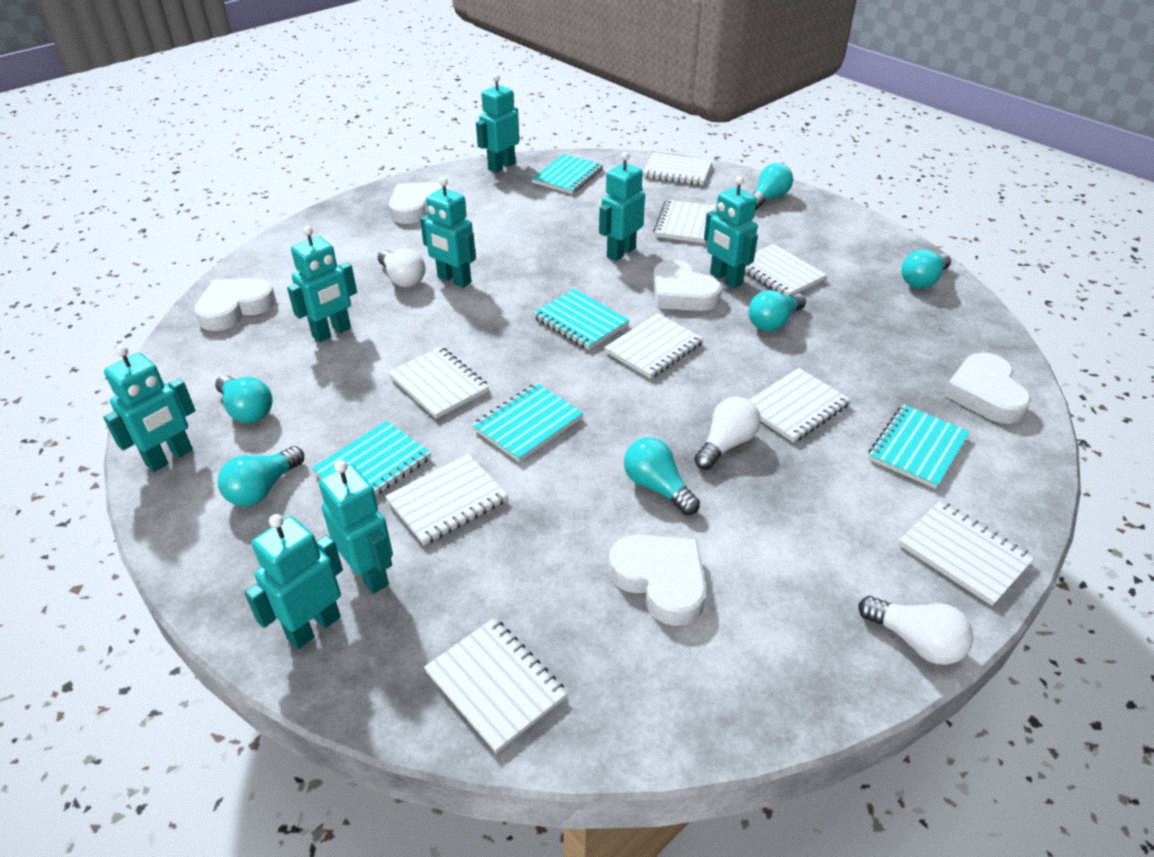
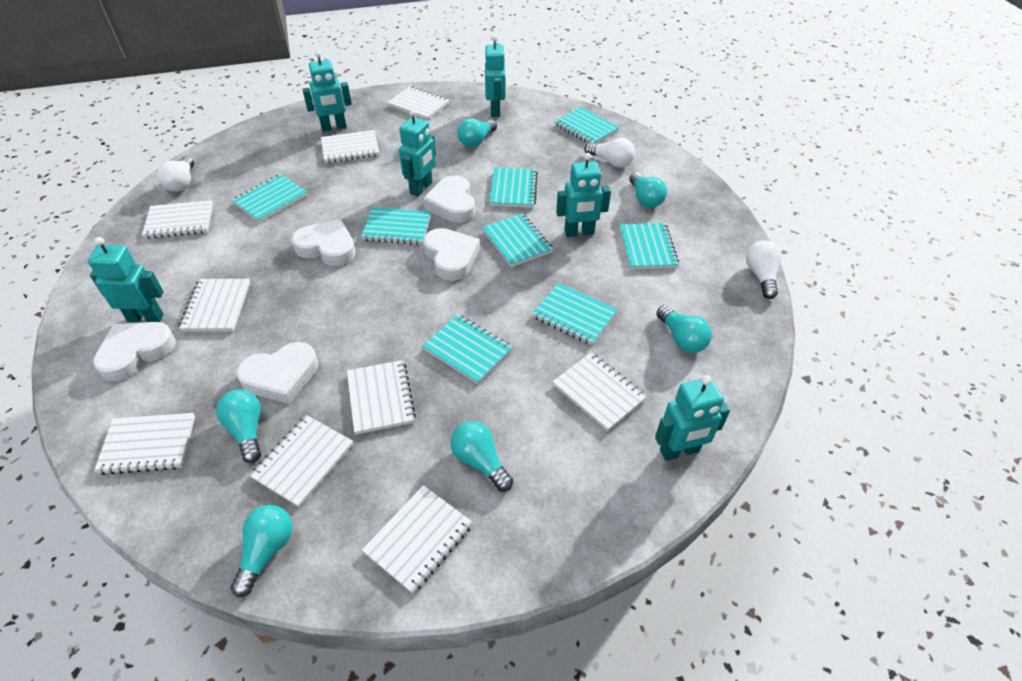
turquoise notebook: [312,421,431,495] [472,383,584,462] [532,154,603,194] [533,289,630,350] [868,405,970,489] = 5 -> [232,174,308,222] [361,207,431,245] [422,314,512,384] [482,213,553,267] [489,167,538,208] [532,283,618,345] [555,107,619,144] [620,223,679,270] = 8
turquoise robot: [103,345,195,472] [244,514,343,649] [287,226,357,343] [319,460,393,594] [420,177,476,288] [476,74,519,173] [599,152,645,261] [704,176,758,288] = 8 -> [88,237,164,322] [302,51,352,132] [399,109,436,197] [485,35,506,117] [556,153,611,237] [655,375,730,461] = 6

